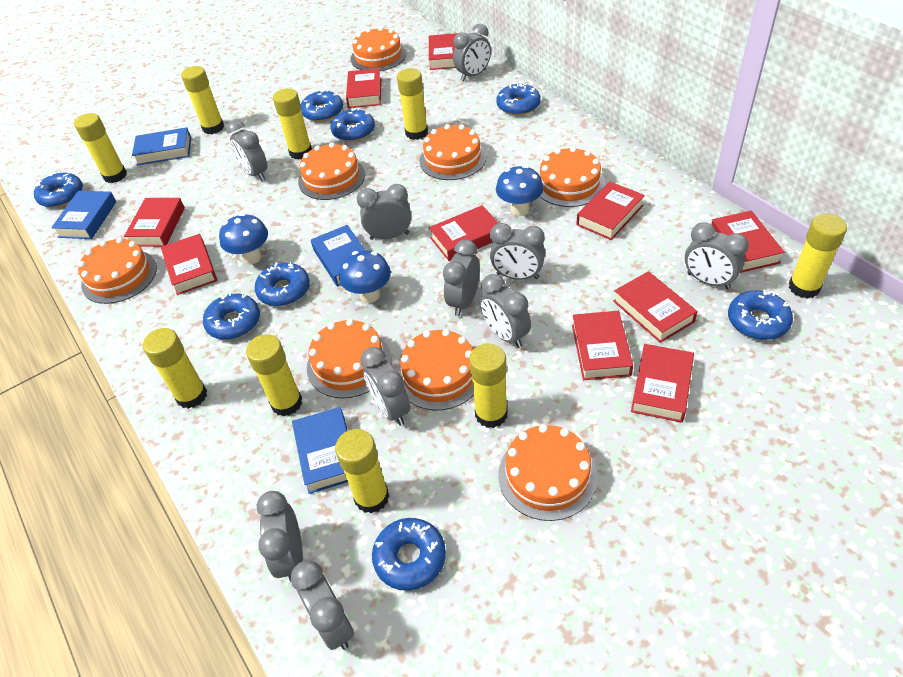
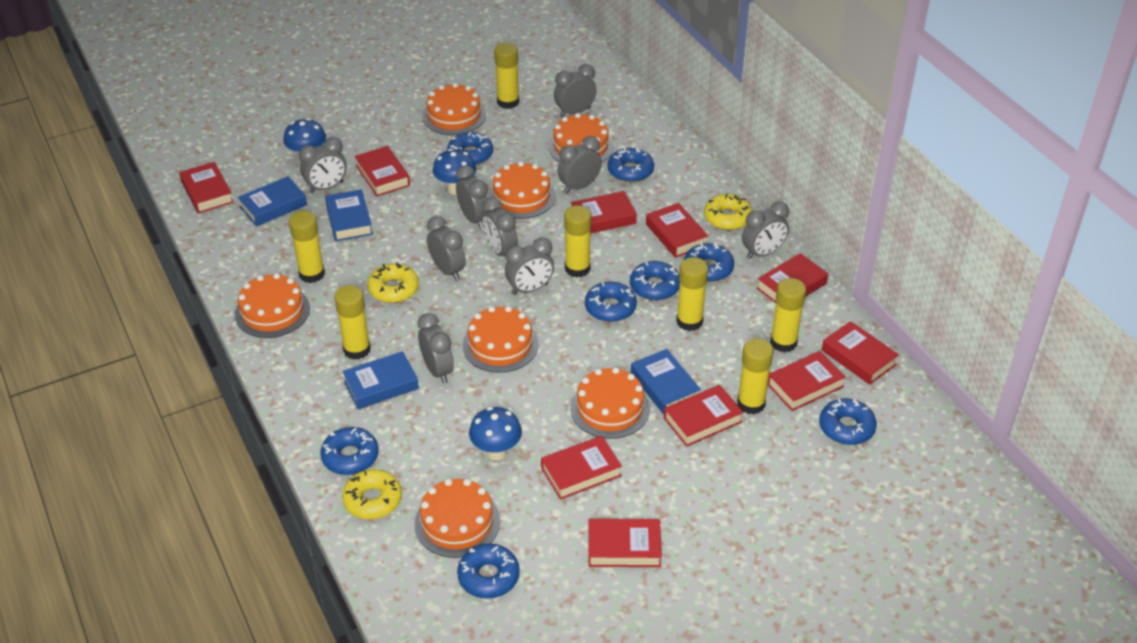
grey clock: [226,120,267,181] [257,491,303,582] [291,560,354,650] [357,184,411,240] [360,347,410,426] [443,240,480,316] [453,24,491,81] [480,274,531,348] [490,223,545,280] [685,222,749,289] = 10 -> [299,137,347,193] [418,313,454,384] [427,216,466,281] [456,165,489,229] [482,197,518,257] [505,237,554,295] [554,64,596,117] [558,136,602,193] [742,202,789,259] = 9
orange cake: [78,237,157,304] [298,143,365,200] [307,319,392,399] [351,27,406,71] [397,329,474,410] [419,124,486,180] [498,424,598,521] [538,147,606,207] = 8 -> [235,273,310,338] [415,479,500,558] [422,83,486,135] [463,306,539,373] [488,161,556,219] [548,113,614,162] [570,367,650,439] = 7
yellow donut: none = 0 -> [342,469,402,519] [367,262,419,303] [704,193,753,230] = 3
yellow glue stick: [74,113,127,183] [143,328,207,409] [181,66,224,134] [246,334,302,417] [273,88,312,160] [335,429,389,514] [397,68,428,140] [469,343,508,428] [789,214,847,299] = 9 -> [289,211,325,283] [334,285,371,360] [494,43,519,109] [564,205,591,278] [676,257,708,331] [737,338,773,414] [770,278,806,352] = 7

